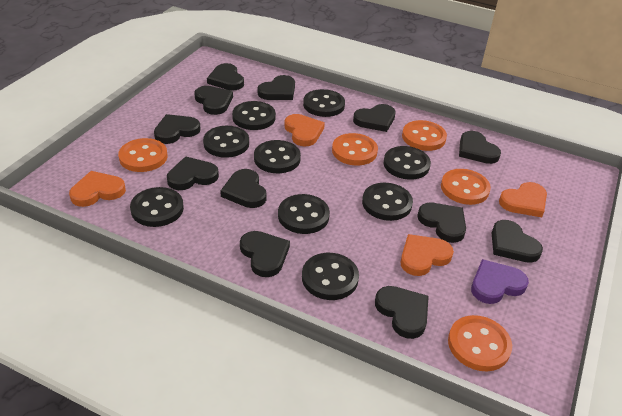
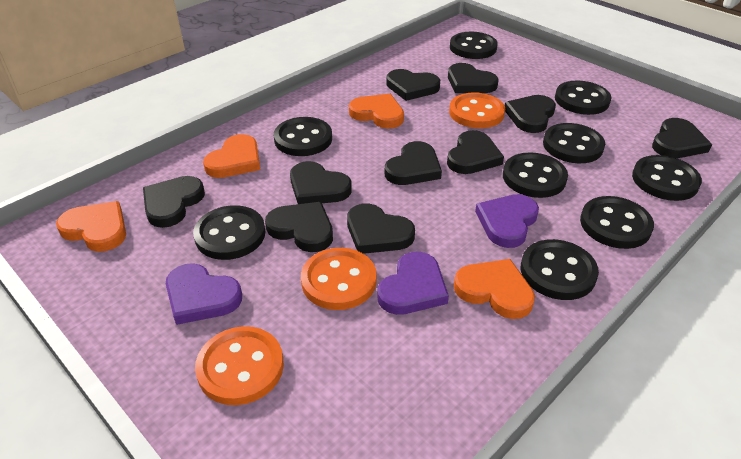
black heart: [154,114,201,144] [167,156,219,190] [194,86,233,115] [207,63,244,90] [220,169,267,208] [240,231,290,277] [257,75,295,100] [353,104,396,132] [375,286,429,339] [417,203,466,243] [459,131,501,164] [492,220,543,263] = 12 -> [143,176,205,228] [265,202,333,252] [290,161,352,204] [347,203,415,254] [385,141,442,185] [386,69,440,101] [447,130,504,174] [448,63,498,93] [505,95,556,133] [652,118,712,158] = 10
orange button: [118,138,167,172] [332,133,378,165] [402,120,447,151] [441,169,491,205] [448,315,512,371] = 5 -> [195,326,284,405] [301,248,377,310] [449,92,505,128] = 3
purple heart: [471,259,529,304] = 1 -> [166,263,242,325] [377,252,449,315] [475,194,539,248] = 3

